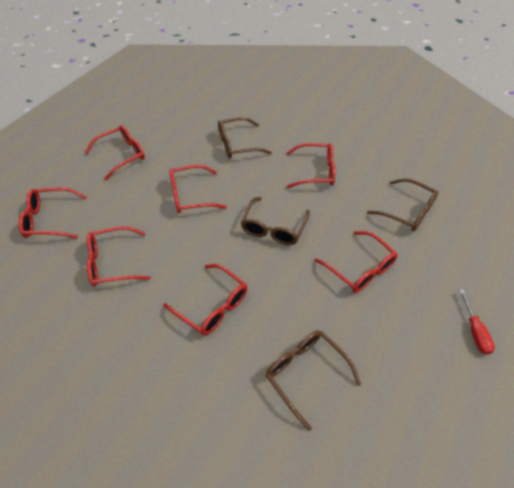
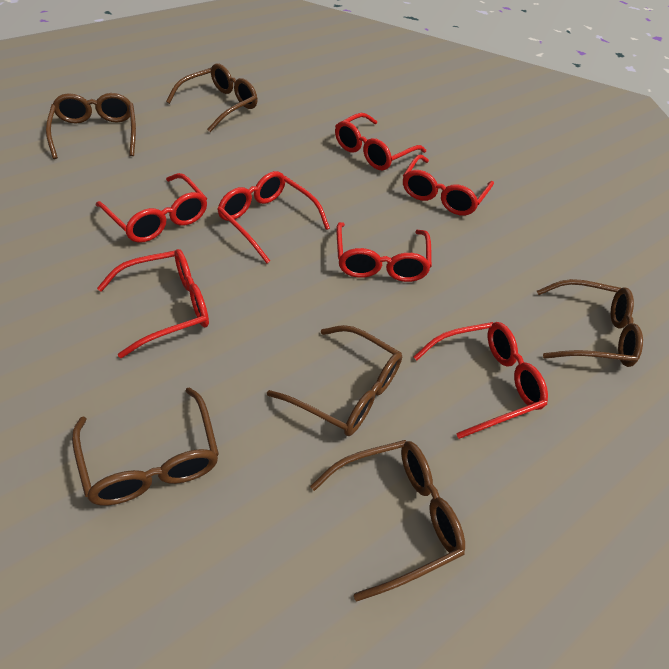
brown glasses: [218,117,272,158] [241,197,310,245] [266,330,361,431] [367,178,439,232] = 4 -> [46,93,136,159] [72,387,219,506] [166,63,257,132] [267,325,402,436] [310,440,465,601] [537,279,643,367] = 6
red screwdriver: [459,290,495,355] = 1 -> none = 0

